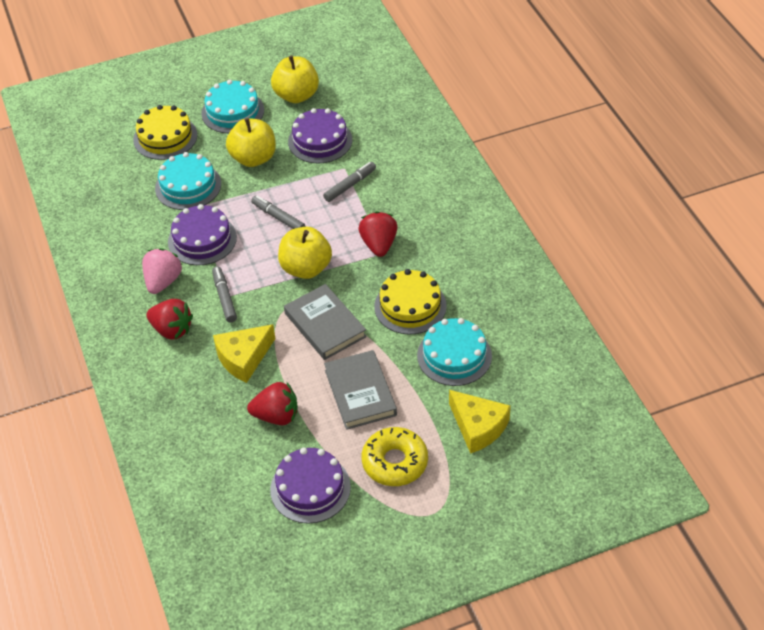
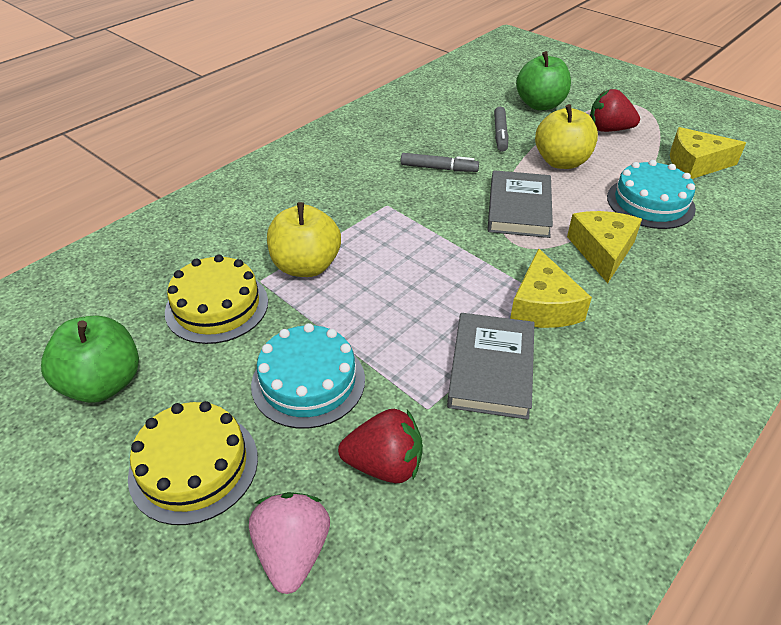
green apple: none = 0 -> [41,315,139,403] [516,51,571,110] = 2
grey marker: [212,266,237,323] [251,196,305,229] [323,162,376,202] = 3 -> [401,153,479,172] [494,107,508,152] = 2
purple cake: [168,204,237,265] [270,448,351,524] [288,108,352,164] = 3 -> none = 0
red strawberry: [146,299,193,340] [247,382,298,425] [358,211,398,257] = 3 -> [338,409,423,483] [590,89,640,132] = 2
turquoise cake: [155,152,221,210] [201,79,264,133] [417,318,492,386] = 3 -> [251,323,365,429] [607,160,696,229] = 2
yellow apple: [226,118,276,167] [271,56,319,103] [278,227,332,279] = 3 -> [267,202,341,277] [535,104,598,169] = 2
yellow cheese: [213,324,275,383] [449,390,511,454] = 2 -> [510,249,592,328] [567,211,642,283] [670,127,746,179] = 3
yellow donut: [362,427,428,486] = 1 -> none = 0

